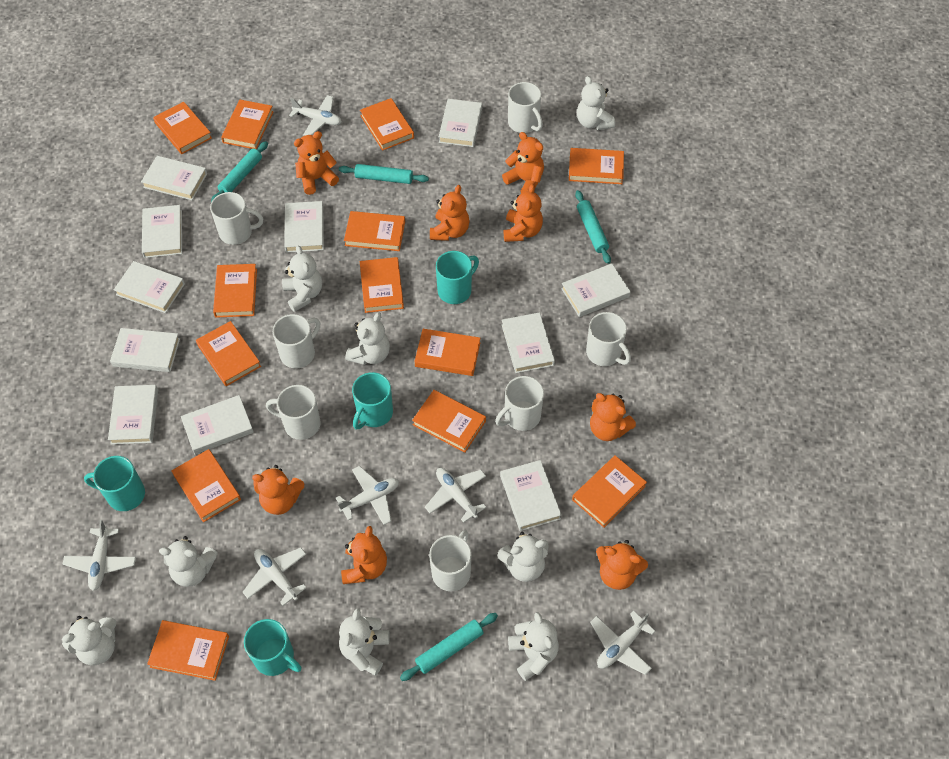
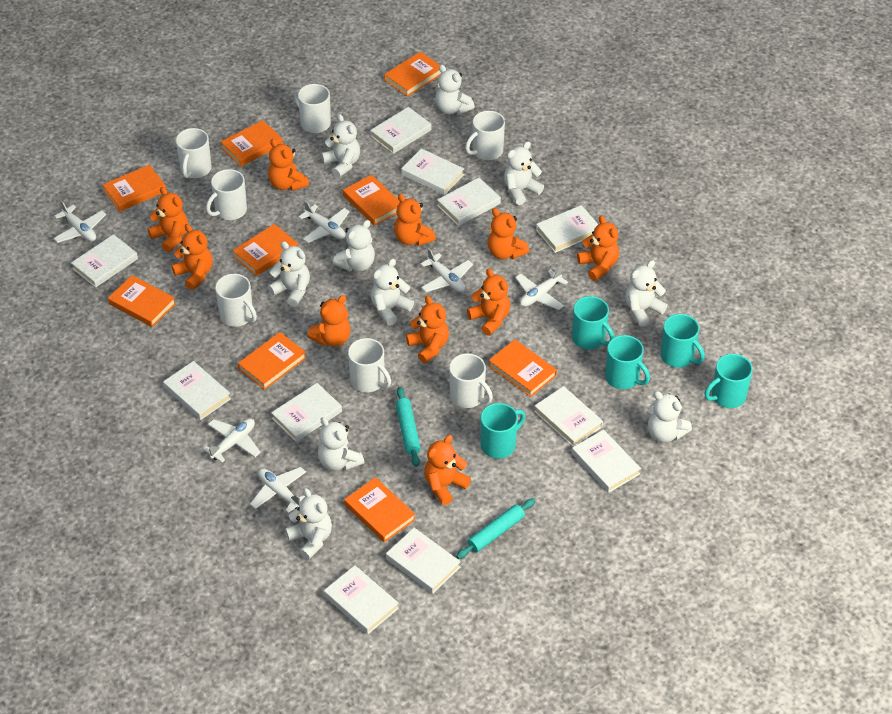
orange book: [147,620,229,681] [153,102,212,154] [171,449,241,522] [196,321,261,386] [213,264,257,318] [221,100,274,149] [344,211,405,251] [360,98,414,151] [360,257,404,313] [412,390,486,453] [414,329,480,376] [569,148,624,184] [572,455,647,528] = 13 -> [102,165,166,212] [108,275,176,327] [220,120,283,167] [232,224,298,276] [238,332,306,390] [343,175,400,226] [344,477,415,542] [384,52,441,97] [489,339,557,397] = 9
orange teddy bear: [252,465,305,515] [294,131,339,195] [341,526,387,584] [430,185,470,241] [502,132,544,193] [504,184,543,242] [590,393,636,441] [596,540,648,590] = 8 -> [148,187,188,252] [172,224,213,290] [268,139,309,191] [307,295,351,347] [394,194,436,246] [406,296,449,363] [424,435,471,505] [467,268,510,336] [488,208,529,259] [577,215,619,281] = 10
turquoise mug: [84,456,145,511] [244,619,301,676] [352,372,393,430] [436,251,479,304] = 4 -> [480,403,525,459] [572,296,614,350] [605,335,650,389] [660,314,705,368] [704,354,753,408] = 5
turquoise rolling pin: [211,141,268,202] [339,164,429,184] [400,613,498,681] [575,190,611,264] = 4 -> [396,387,421,467] [456,498,535,559] = 2
white teddy bear: [62,616,117,665] [159,536,218,587] [282,246,322,312] [339,608,390,676] [345,312,390,365] [497,532,549,582] [508,612,559,681] [577,76,615,130] = 8 -> [268,241,310,307] [285,488,332,560] [318,417,364,471] [321,114,360,178] [333,220,375,271] [371,259,414,325] [436,65,475,114] [504,141,544,205] [625,260,668,326] [648,391,692,443] = 10

